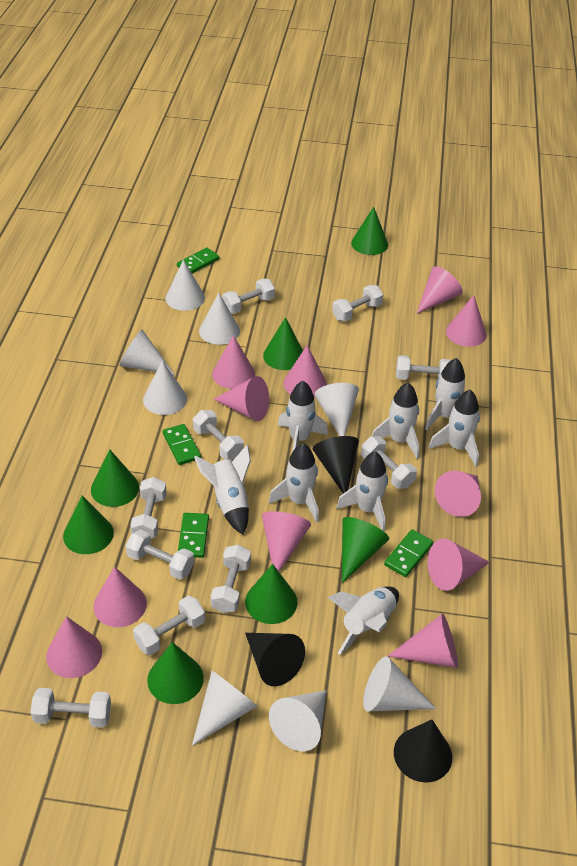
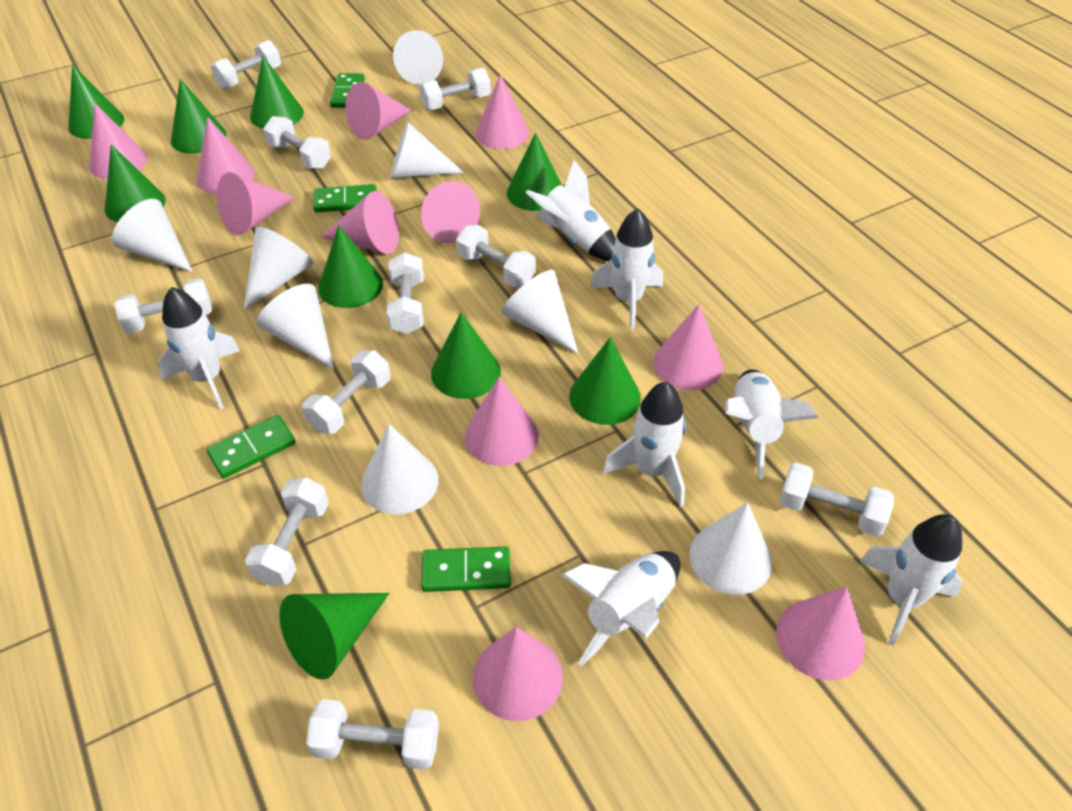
black cone: [245,633,305,686] [313,436,359,494] [394,719,452,783] = 3 -> none = 0
green cone: [63,496,114,554] [91,450,139,507] [147,642,204,704] [245,564,298,624] [263,317,303,370] [342,517,389,583] [351,206,388,255] = 7 -> [68,65,124,139] [105,145,166,222] [171,79,227,154] [250,56,304,129] [279,593,389,680] [318,225,383,308] [431,313,501,399] [507,133,562,211] [569,337,641,425] = 9
white rocket: [194,445,251,534] [269,443,319,522] [278,381,328,452] [328,587,399,655] [336,451,388,531] [372,383,420,459] [425,358,465,430] [428,390,480,467] = 8 -> [158,287,240,409] [525,160,616,261] [561,551,680,666] [590,208,663,330] [603,382,686,507] [725,369,818,479] [860,514,963,646] = 7

